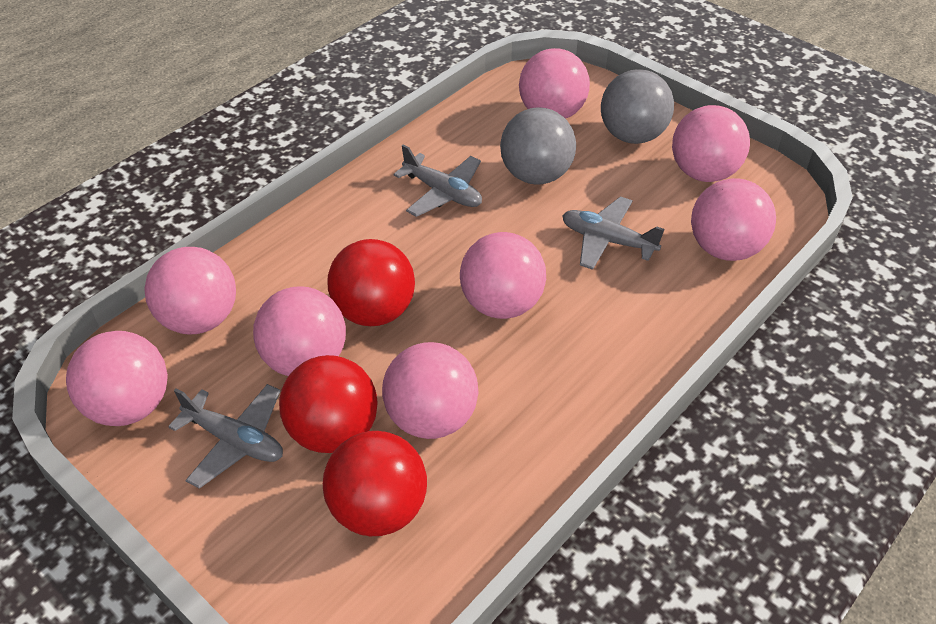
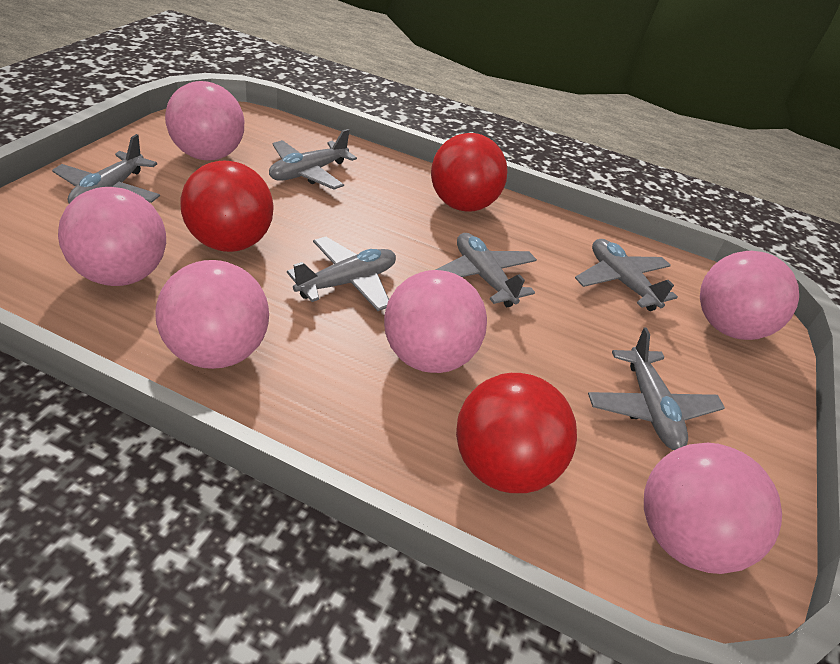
grey ball: [500,108,576,185] [601,69,674,144] = 2 -> none = 0
grey plane: [168,384,283,489] [393,144,482,217] [562,197,665,270] = 3 -> [52,134,160,204] [269,129,357,190] [287,237,396,311] [436,233,537,307] [575,239,678,311] [588,328,725,450] = 6
pink ball: [66,331,168,426] [144,247,236,335] [253,286,346,376] [382,342,479,439] [460,232,546,319] [519,48,590,119] [672,105,750,182] [691,178,776,261] = 8 -> [58,187,166,286] [155,260,269,369] [165,81,244,160] [384,270,487,373] [644,443,782,574] [700,251,799,340] = 6

